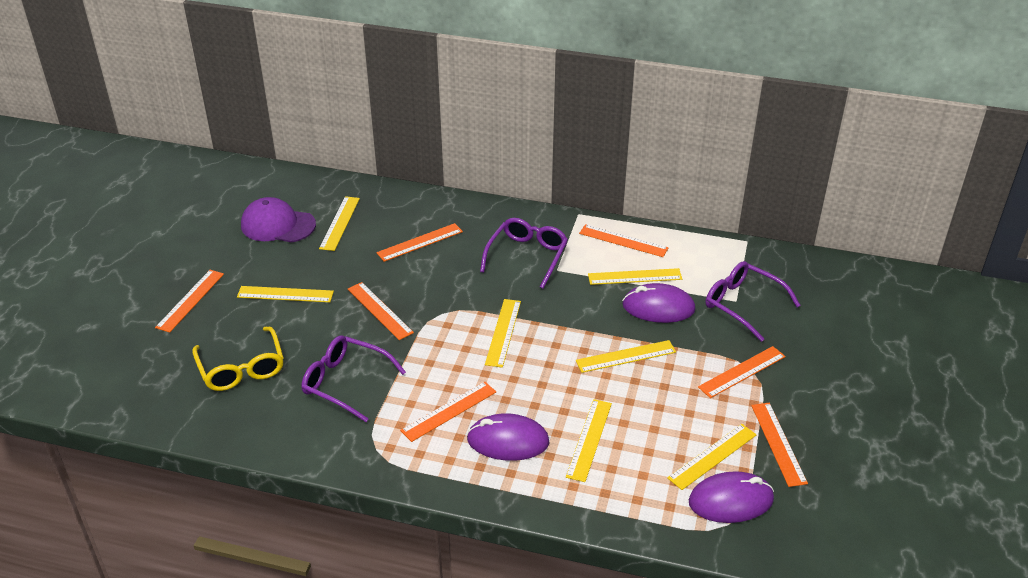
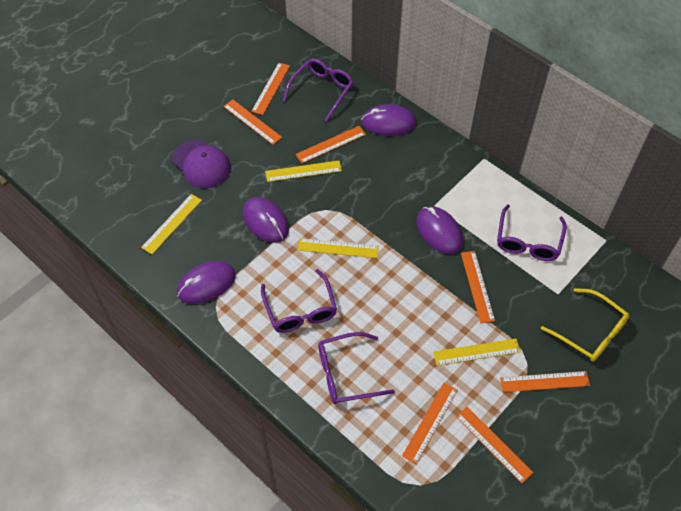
purple glasses: [302,336,406,422] [480,218,568,289] [706,261,801,342] = 3 -> [261,269,337,333] [283,58,354,121] [318,332,395,404] [497,204,566,261] = 4
purple mouse: [467,413,550,461] [622,283,696,323] [689,471,774,523] = 3 -> [177,261,236,304] [243,197,289,243] [361,104,417,136] [416,206,463,254] = 4
yellow ruler: [237,286,334,302] [319,196,360,251] [485,299,521,368] [566,399,612,482] [576,340,676,373] [588,268,682,285] [667,424,757,490] = 7 -> [141,194,202,254] [265,160,342,182] [298,238,379,258] [433,339,521,366] = 4

